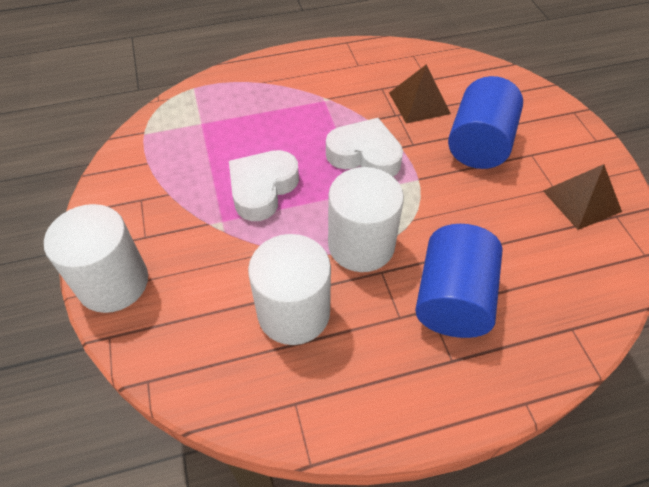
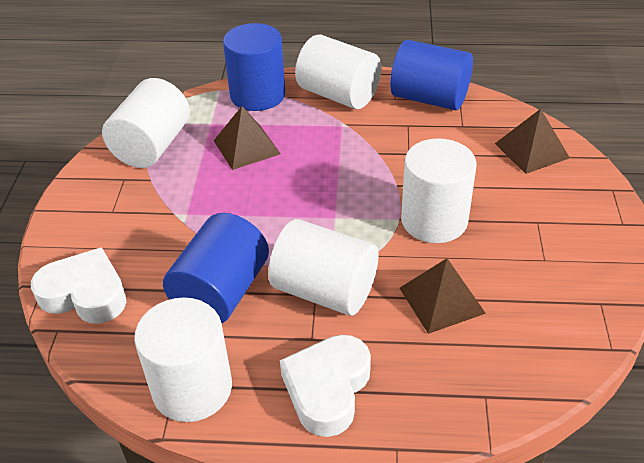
blue cylinder: [415,224,503,338] [448,76,523,169] = 2 -> [163,213,269,323] [223,23,285,111] [390,40,473,110] = 3
brown pyramid: [389,64,451,124] [543,164,622,230] = 2 -> [214,106,281,170] [400,258,486,334] [495,109,570,174] = 3
white cylinder: [44,204,148,313] [248,234,331,345] [328,167,404,272] = 3 -> [102,78,190,168] [134,297,232,422] [268,219,379,316] [295,35,382,109] [401,138,476,243] = 5

